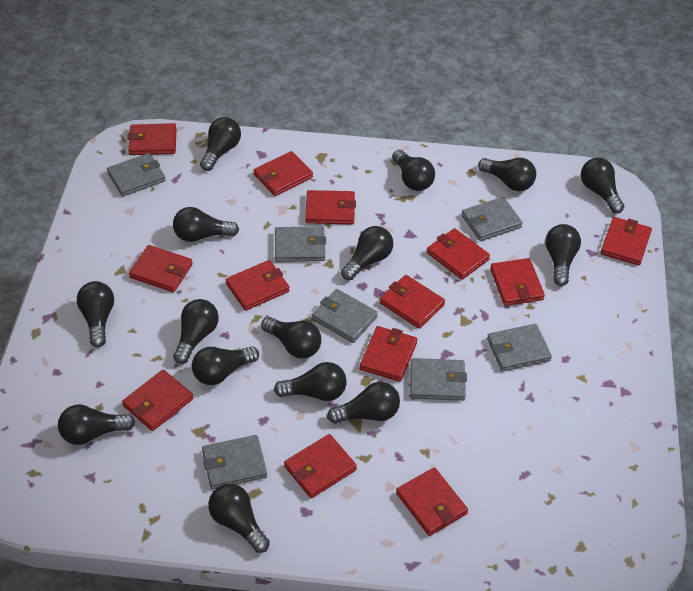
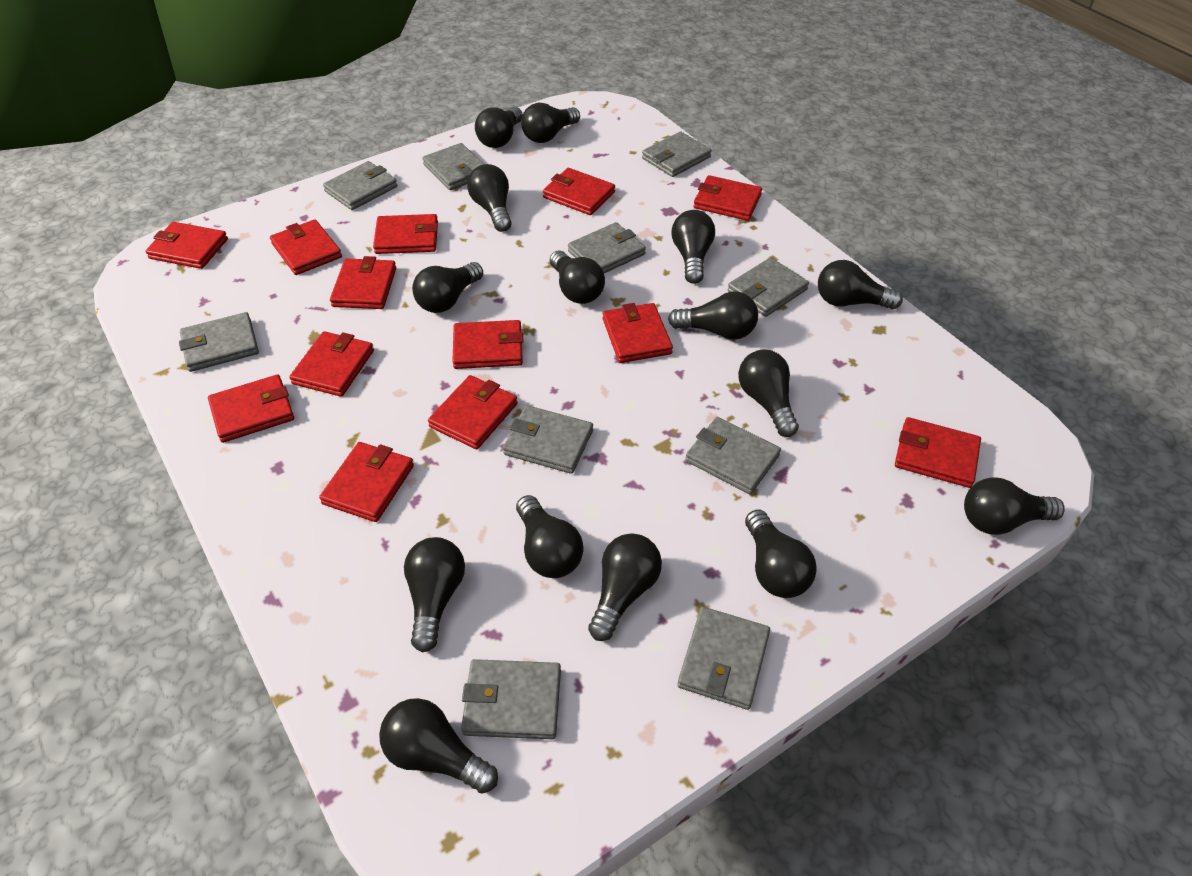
grey wallet: [107,153,165,197] [202,435,267,489] [275,226,326,262] [312,289,378,343] [410,358,467,401] [461,197,523,241] [487,324,552,371] = 7 -> [179,312,259,372] [323,161,397,210] [422,143,484,190] [461,659,561,739] [503,405,593,474] [568,222,646,273] [642,131,712,177] [677,607,770,710] [685,417,781,494] [728,257,809,317] = 10

